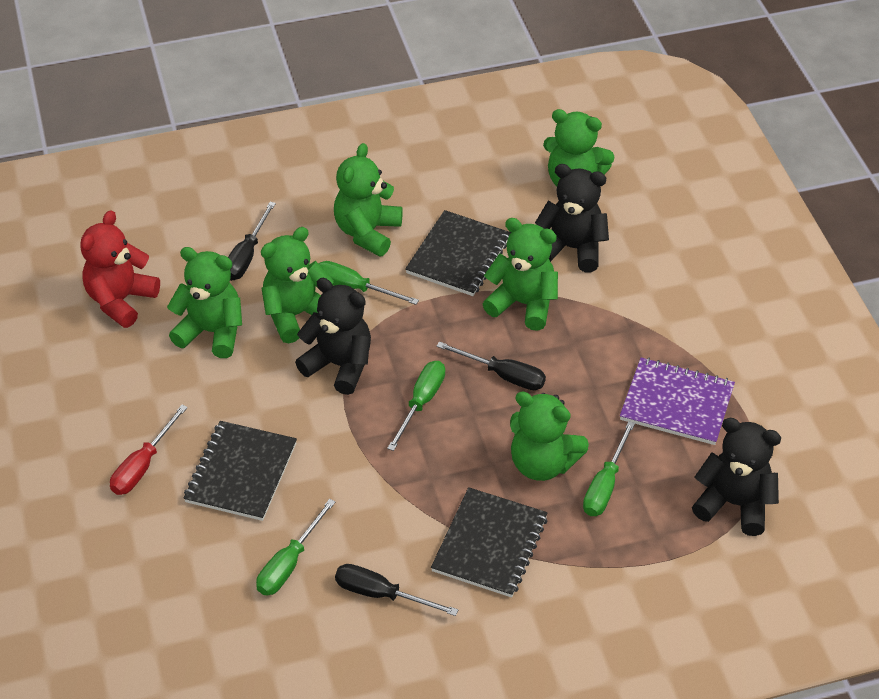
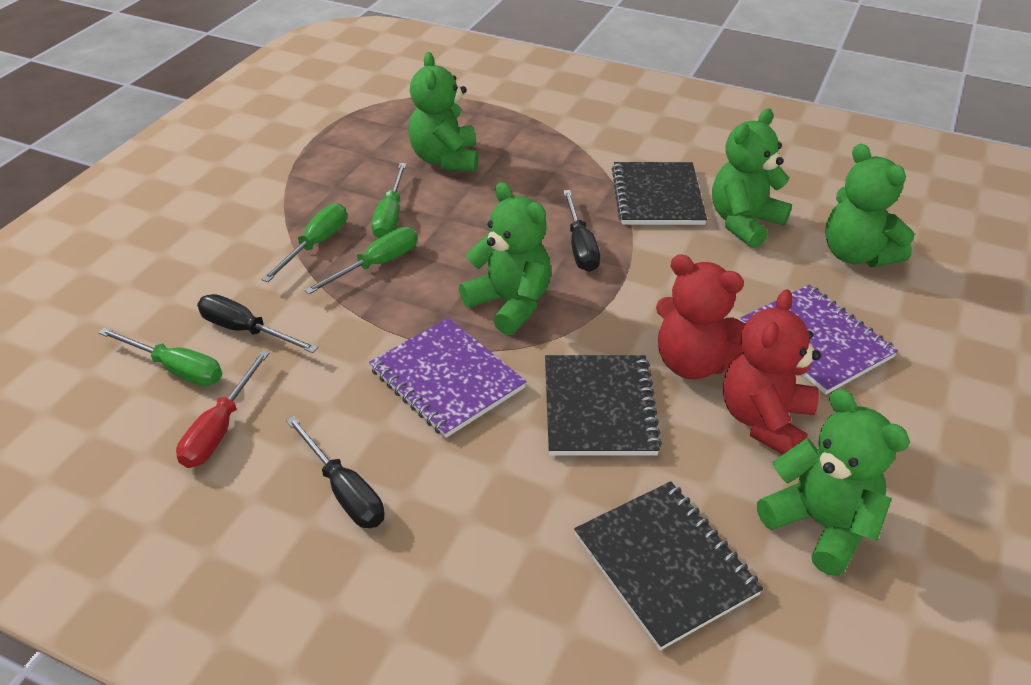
black teddy bear: [295,278,371,395] [535,164,609,273] [692,418,782,536] = 3 -> none = 0
green teddy bear: [167,247,242,358] [261,227,334,343] [334,143,403,256] [483,218,558,331] [510,391,589,481] [543,109,615,186] = 6 -> [408,52,478,172] [459,182,551,335] [712,108,792,248] [757,389,910,576] [825,144,915,267] = 5
purple notebook: [620,358,735,445] = 1 -> [369,318,527,438] [740,285,898,395] = 2
red teddy bear: [80,210,160,328] = 1 -> [656,254,746,380] [723,289,821,454] = 2

